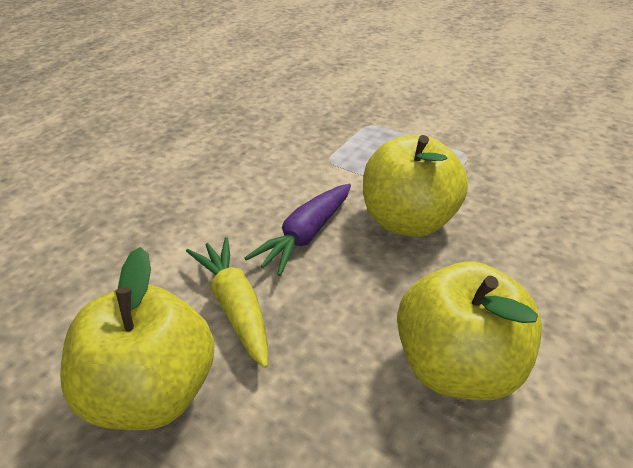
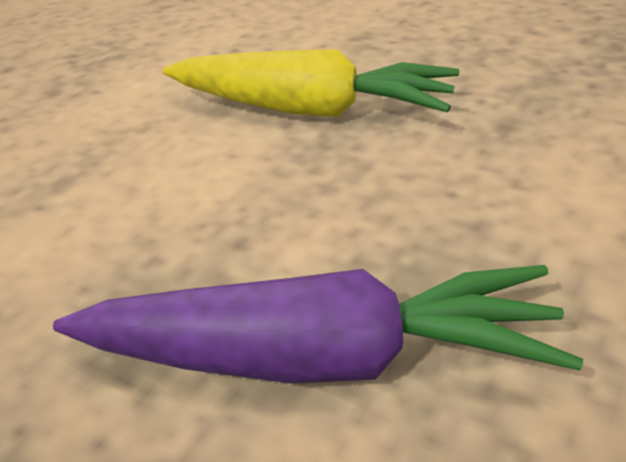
yellow apple: [60,247,215,430] [363,135,468,237] [397,261,542,400] = 3 -> none = 0

